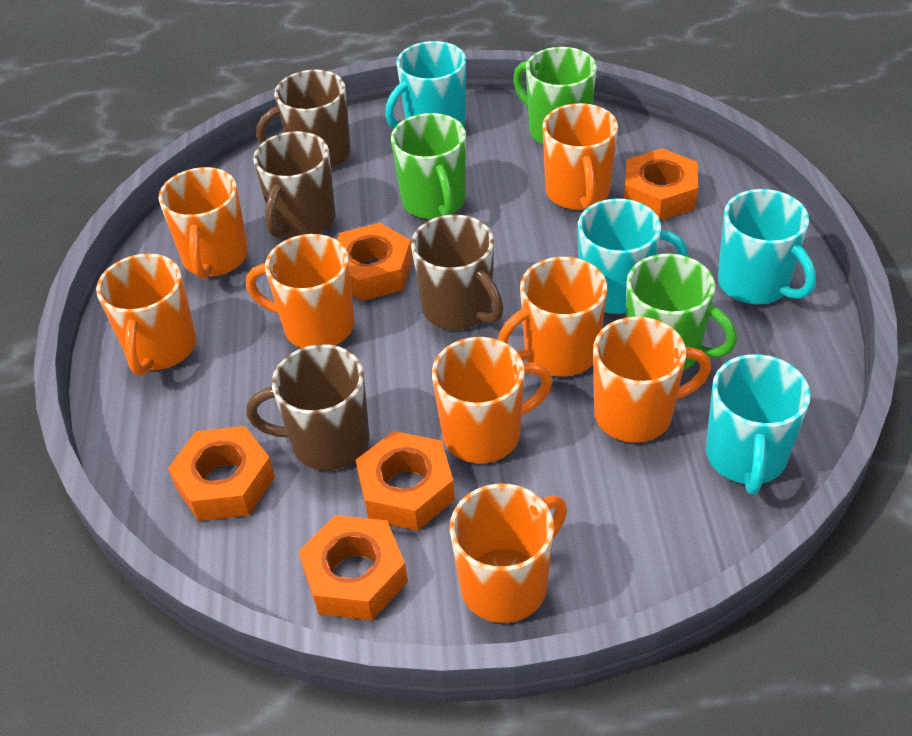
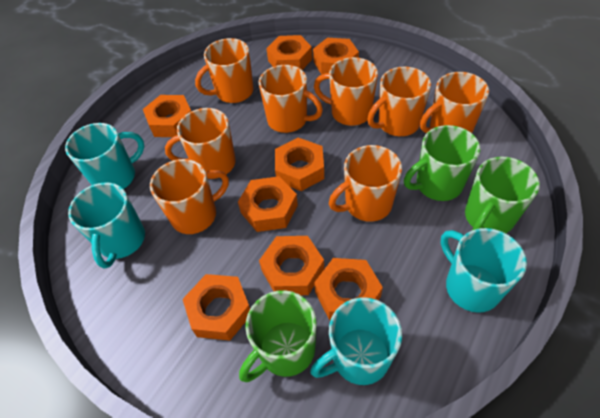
brown mug: [246,344,370,470] [253,131,335,238] [256,69,351,168] [411,215,504,330] = 4 -> none = 0
orange nut: [168,426,275,521] [298,515,408,620] [337,223,413,301] [356,431,455,531] [624,148,698,221] = 5 -> [143,95,191,137] [183,274,250,341] [238,176,298,232] [259,236,324,295] [266,35,312,70] [275,138,324,191] [313,38,359,75] [314,258,383,320] = 8

